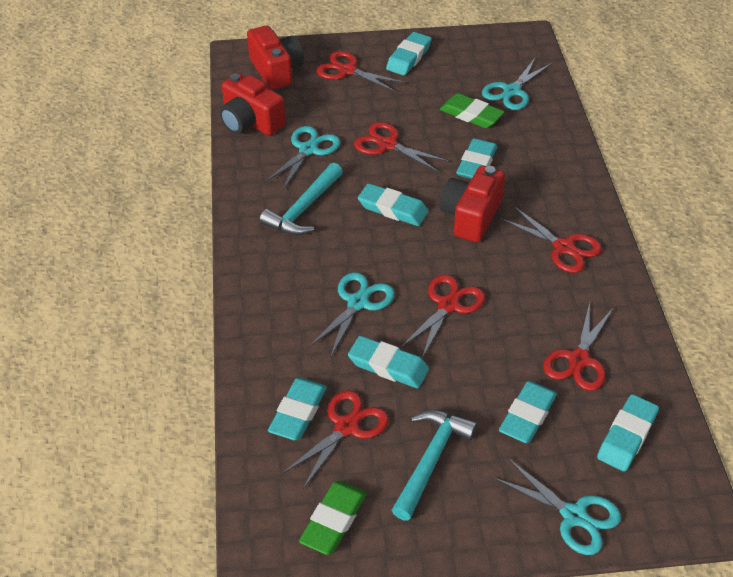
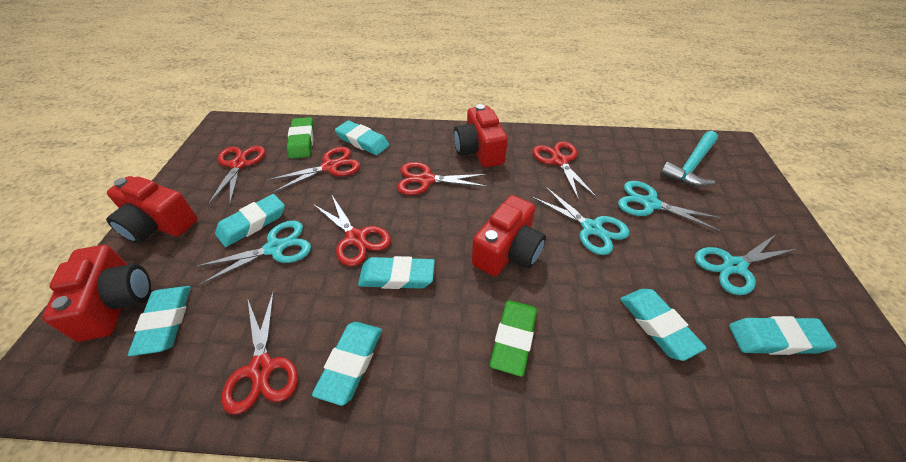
red camera: [220,73,285,136] [247,26,304,90] [440,166,505,243] = 3 -> [42,245,151,342] [106,176,197,244] [454,104,508,167] [472,195,546,276] = 4
turquoise hammer: [260,163,343,235] [392,410,478,520] = 2 -> [660,131,718,187] = 1

